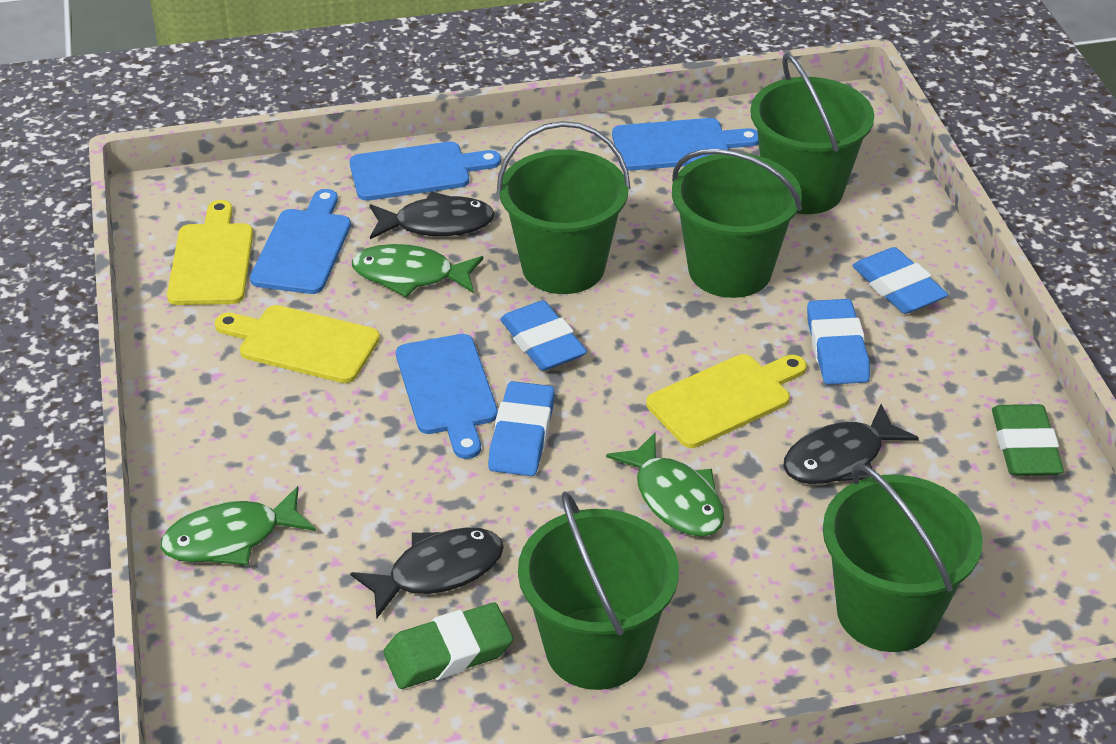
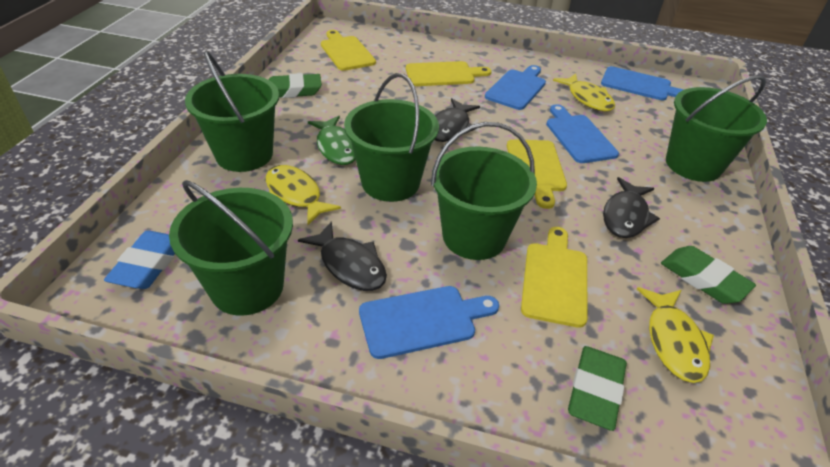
blue eraser: [488,381,555,476] [500,300,587,371] [807,299,870,385] [852,247,948,314] = 4 -> [104,231,175,289] = 1
green eraser: [384,602,514,689] [992,404,1064,476] = 2 -> [268,73,322,98] [568,346,627,431] [661,246,756,304] = 3
green fish: [161,486,316,565] [352,244,483,297] [606,433,724,537] = 3 -> [308,116,356,165] = 1
yellow cutting board: [167,200,253,305] [215,305,380,383] [646,354,807,448] = 3 -> [321,30,376,71] [406,61,492,86] [507,139,567,209] [521,227,587,328] = 4
yellow fish: none = 0 -> [266,165,341,225] [553,74,615,111] [637,287,714,383] = 3

